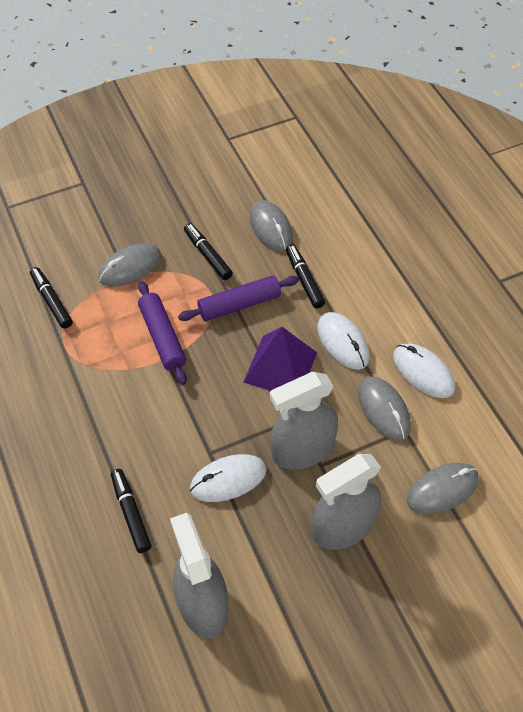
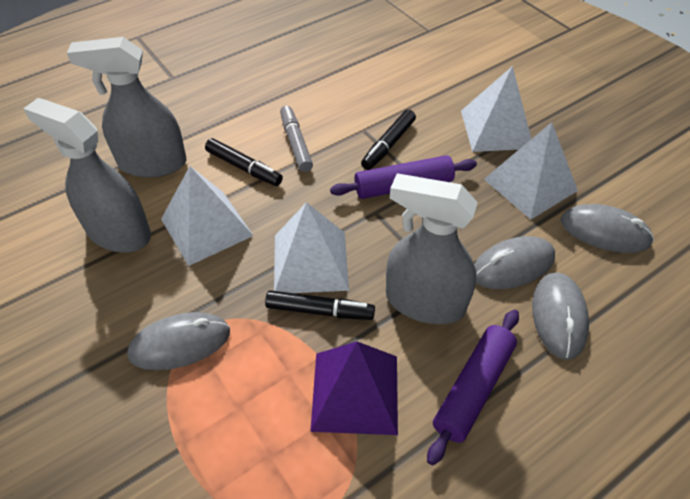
black marker: [30,267,73,329] [111,469,152,553] [184,223,233,280] [286,244,325,309] = 4 -> [205,138,283,186] [265,290,375,320] [361,109,416,170] = 3
grey marker: none = 0 -> [280,106,313,172] = 1
white mouse: [190,454,267,502] [317,312,369,370] [393,343,455,398] = 3 -> none = 0
white pyramid: none = 0 -> [161,166,254,266] [274,202,349,293] [461,66,531,152] [484,122,578,219] = 4

